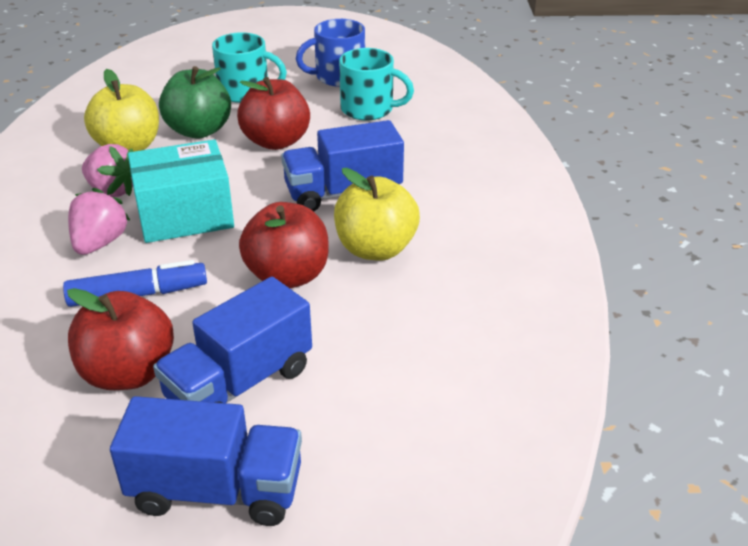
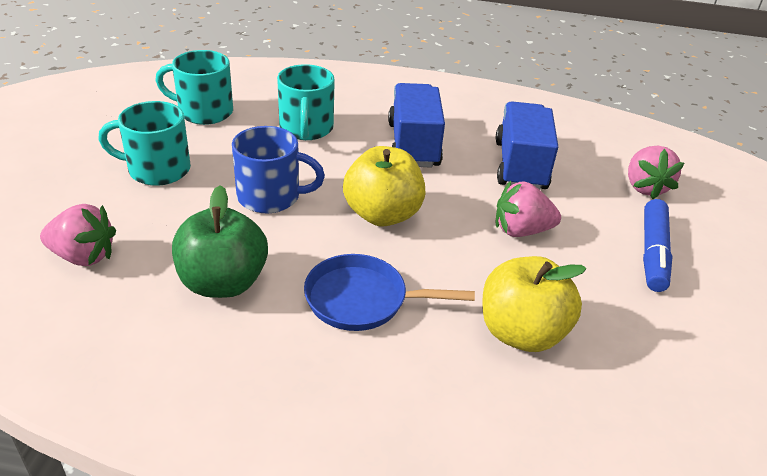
blue pan: none = 0 -> [304,254,475,331] = 1
blue truck: [110,396,302,526] [153,277,312,403] [281,120,404,211] = 3 -> [388,83,445,167] [496,101,558,190] = 2
pink strawberry: [68,188,131,255] [82,144,133,197] = 2 -> [40,204,116,266] [496,181,561,237] [628,146,684,199] = 3
red apple: [67,288,174,390] [237,77,310,150] [239,202,329,288] = 3 -> none = 0
turquoise box: [128,140,234,243] = 1 -> none = 0
turquoise mug: [212,32,287,103] [339,48,414,120] = 2 -> [98,101,191,186] [155,50,233,125] [277,64,335,140] = 3

